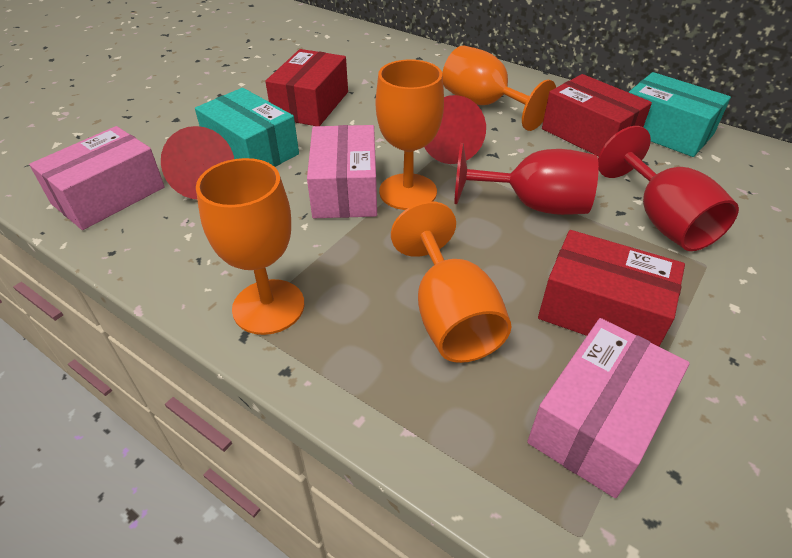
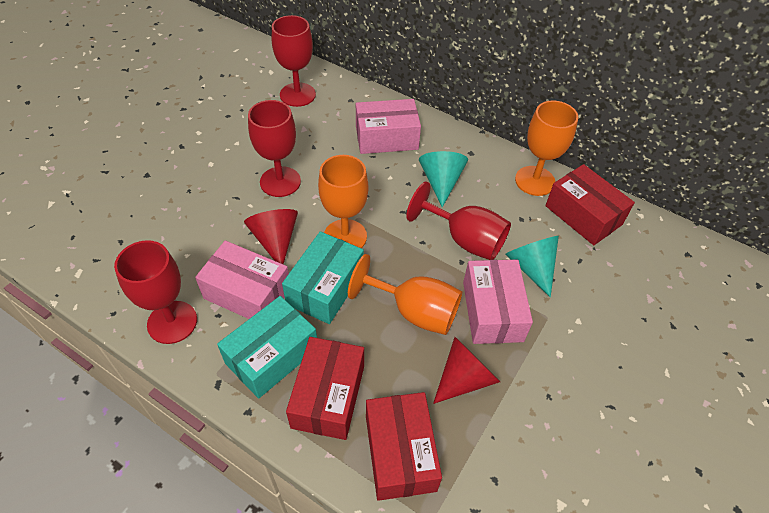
orange goblet: [196,158,304,335] [376,59,444,210] [391,201,512,363] [442,46,556,131] = 4 -> [318,155,369,248] [348,254,462,335] [515,101,578,196] = 3
red goblet: [454,143,599,215] [598,126,739,251] = 2 -> [114,240,197,344] [248,100,301,197] [272,15,316,107] [406,181,511,260] = 4
turquoise cone: none = 0 -> [419,151,468,207] [506,236,559,297] = 2

